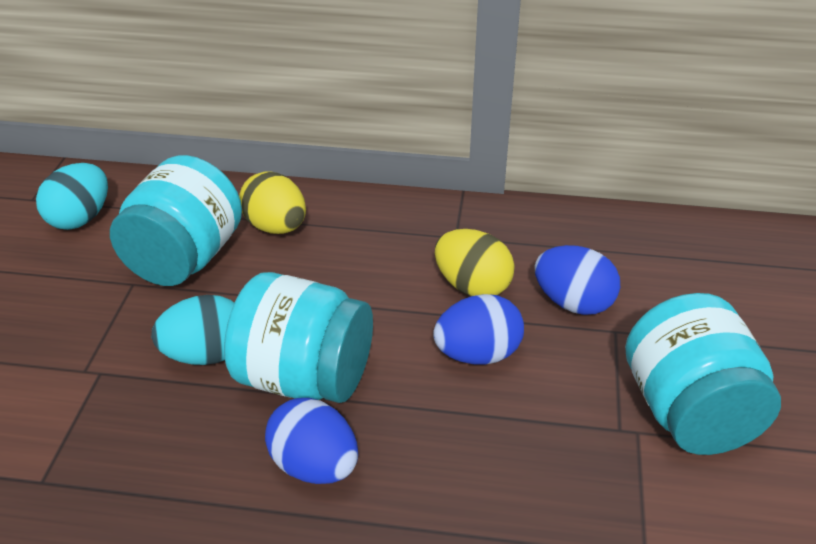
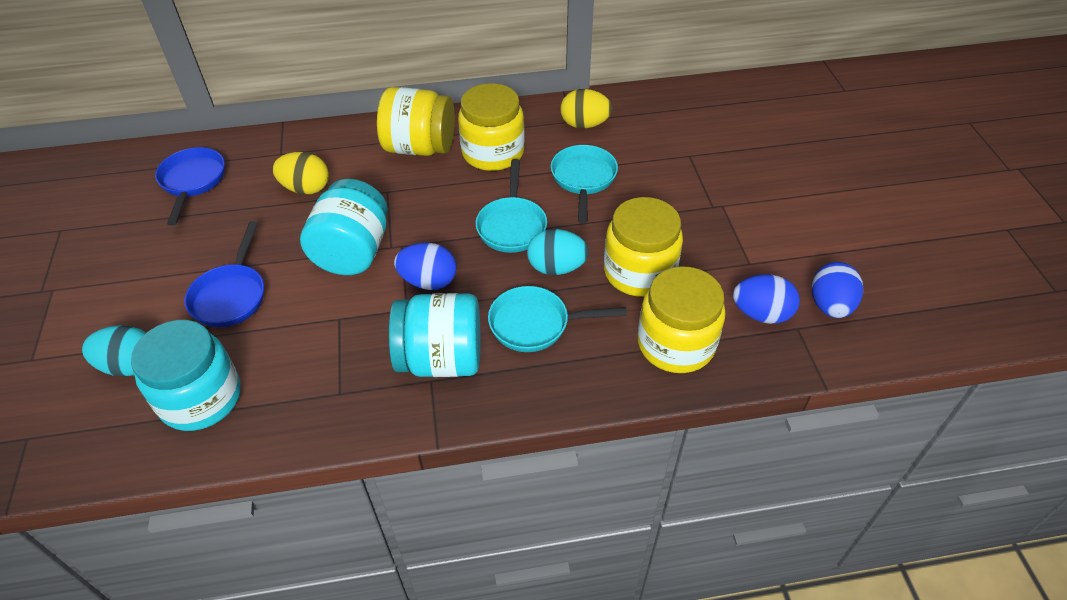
blue pan: none = 0 -> [155,147,225,226] [184,221,264,328] = 2
turquoise pan: none = 0 -> [476,159,547,253] [488,286,627,352] [551,145,618,223] = 3
yellow jar: none = 0 -> [377,87,455,156] [458,83,525,171] [604,197,683,297] [638,266,725,373] = 4

